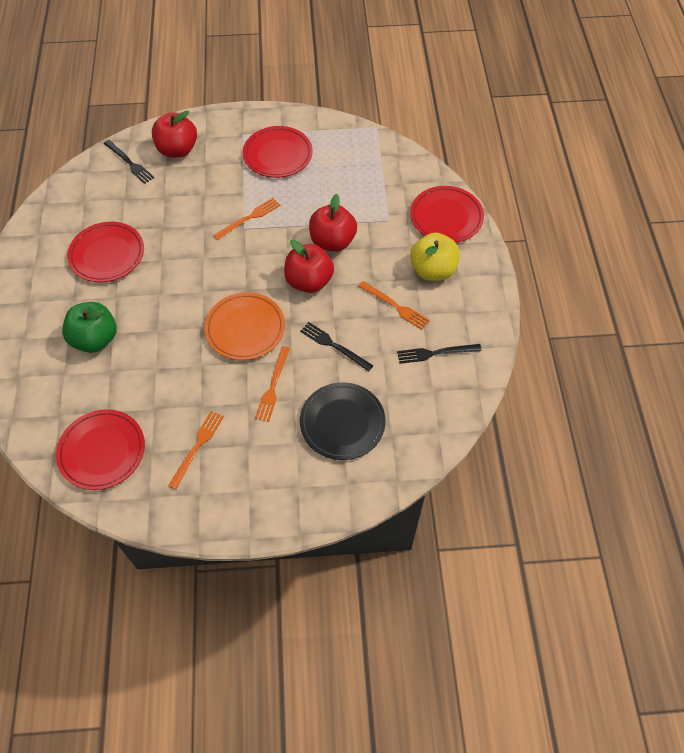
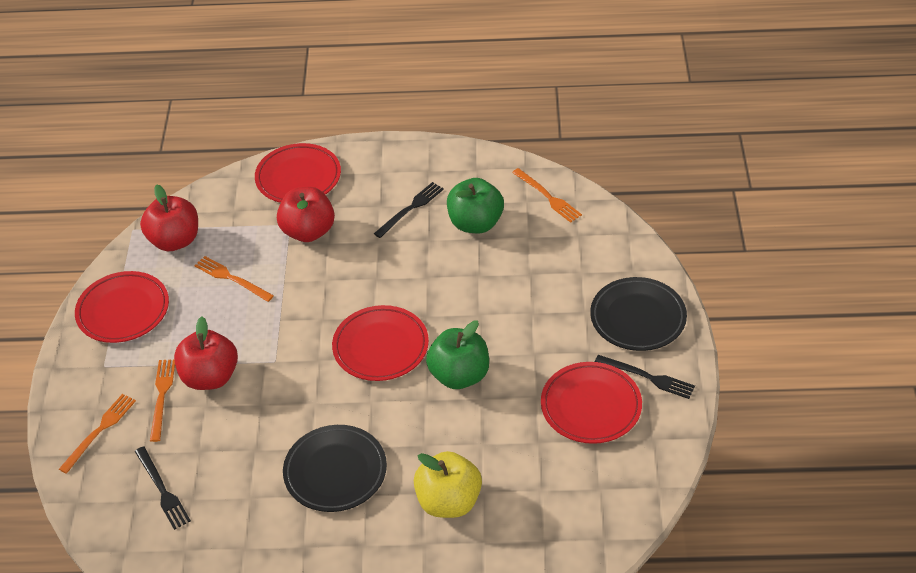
black plate: [300,382,386,460] = 1 -> [283,425,387,512] [590,277,687,351] = 2
green apple: [62,302,117,353] = 1 -> [426,321,489,389] [447,178,504,233] = 2
orange plate: [205,292,285,360] = 1 -> none = 0

